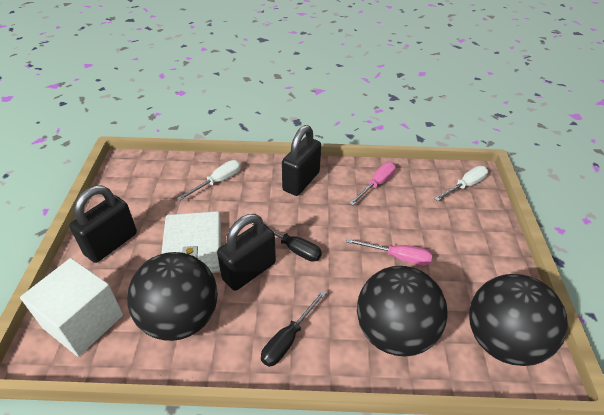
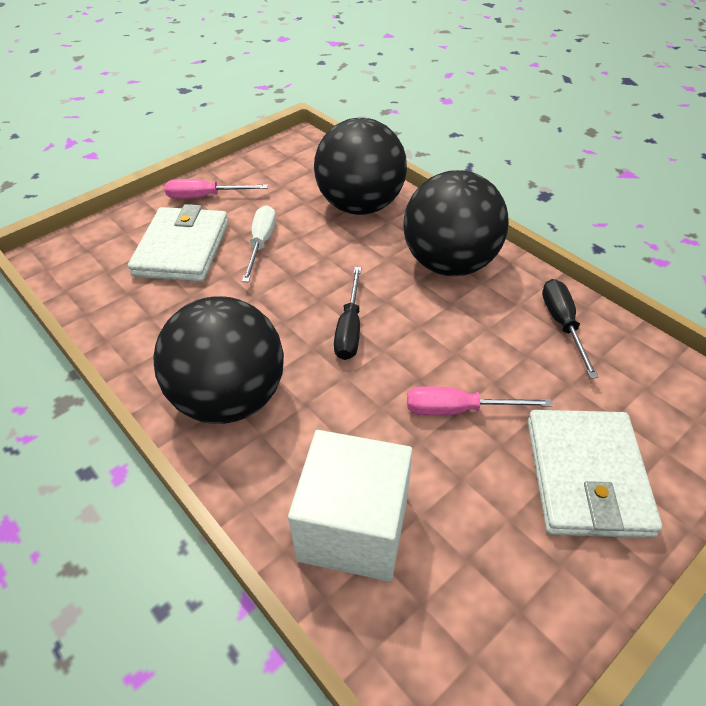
black padlock: [69,185,137,263] [217,214,276,291] [282,125,321,196] = 3 -> none = 0
white screwdriver: [177,160,241,201] [434,166,488,201] = 2 -> [242,205,276,282] = 1
white wallet: [161,211,221,273] = 1 -> [128,204,228,282] [527,410,662,538] = 2

